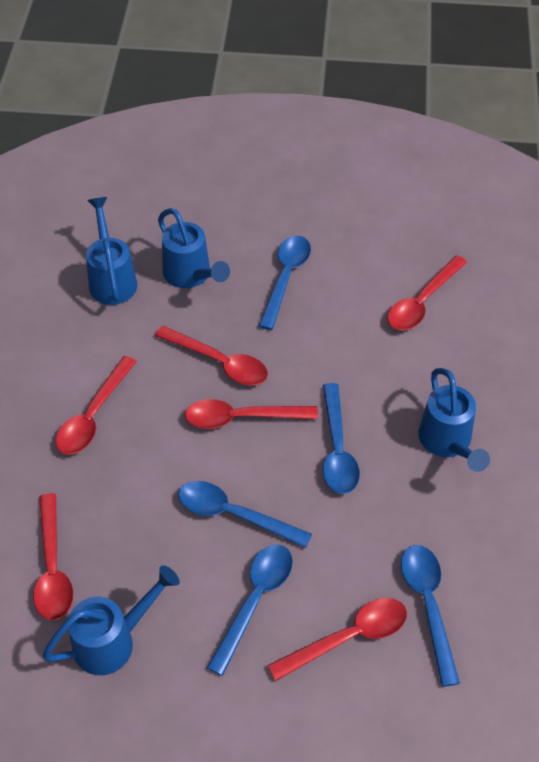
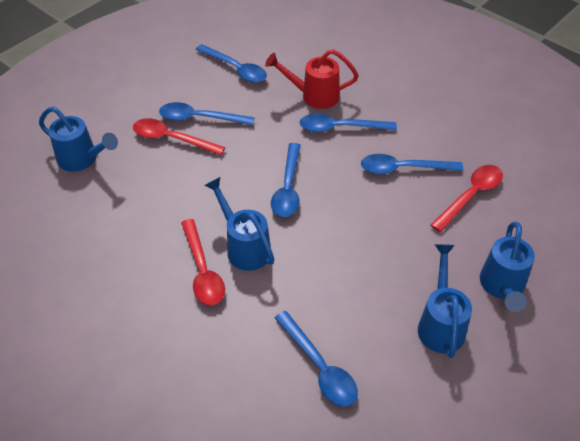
blue spoon: [178,481,312,548] [207,544,293,676] [259,236,311,330] [323,383,360,494] [401,545,460,687] = 5 -> [159,102,255,125] [195,44,267,83] [271,143,301,217] [275,311,358,407] [299,113,397,132] [361,154,463,174] = 6
red spoon: [33,493,73,620] [56,356,137,455] [155,326,268,385] [185,399,318,429] [267,598,407,681] [388,255,467,330] = 6 -> [133,119,225,155] [181,219,225,306] [431,165,503,232] = 3
red watering can: none = 0 -> [265,49,359,109] = 1

